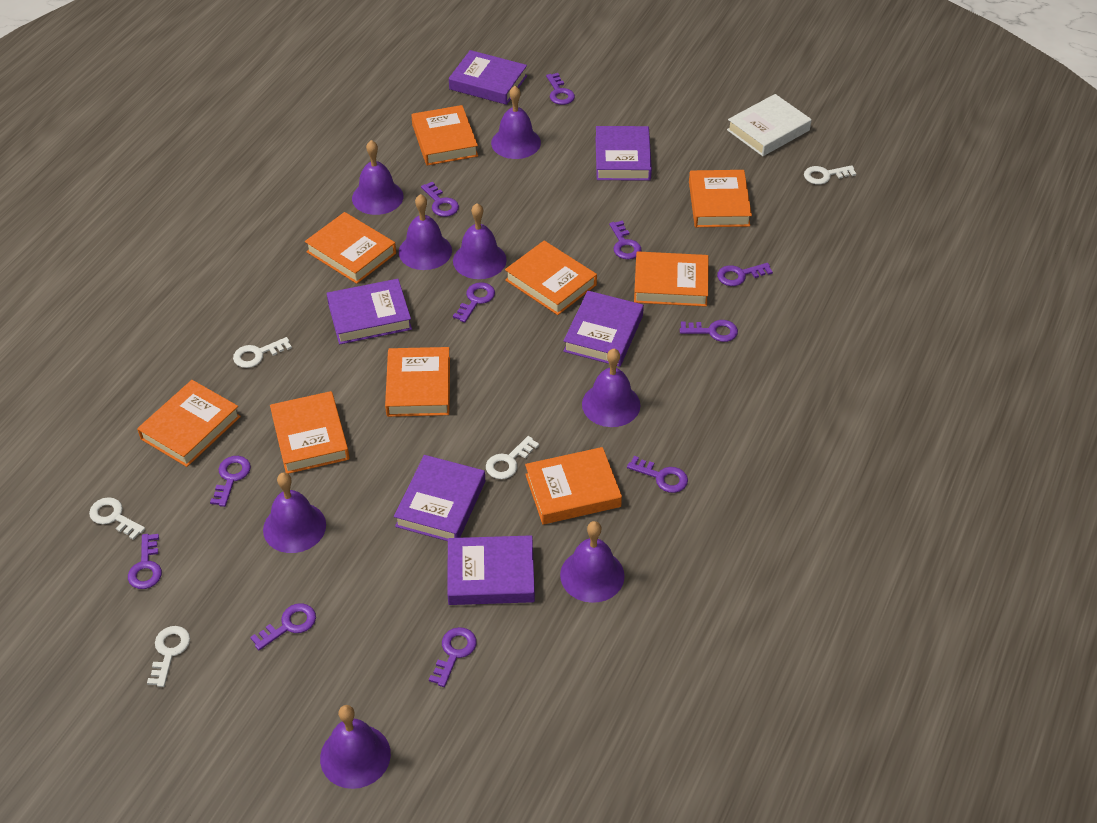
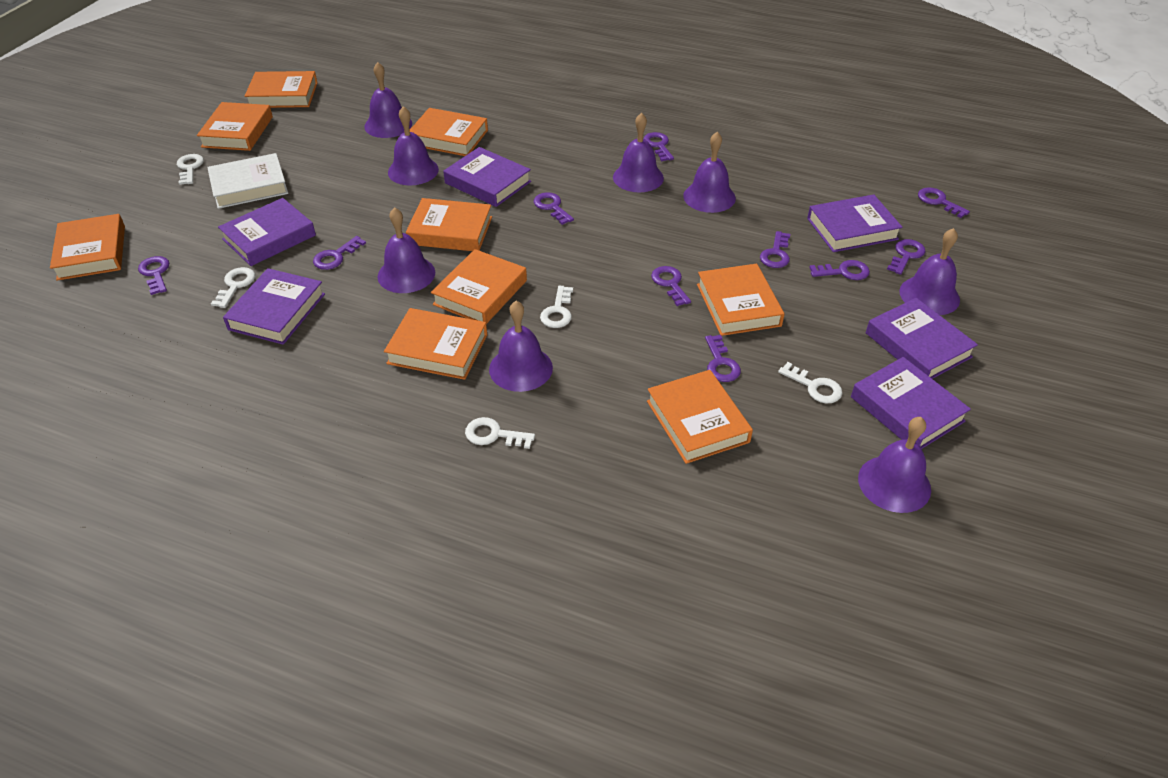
purple key: [128,534,162,589] [210,456,251,507] [250,603,316,650] [421,181,459,217] [429,627,477,687] [453,282,495,323] [546,73,575,105] [609,221,641,259] [627,456,688,493] [680,320,738,342] [717,263,773,286] = 11 -> [138,256,169,295] [313,236,366,270] [534,192,574,225] [643,132,674,161] [651,266,691,306] [705,335,741,382] [760,231,790,268] [809,260,870,280] [887,239,925,275] [918,187,970,218] = 10

